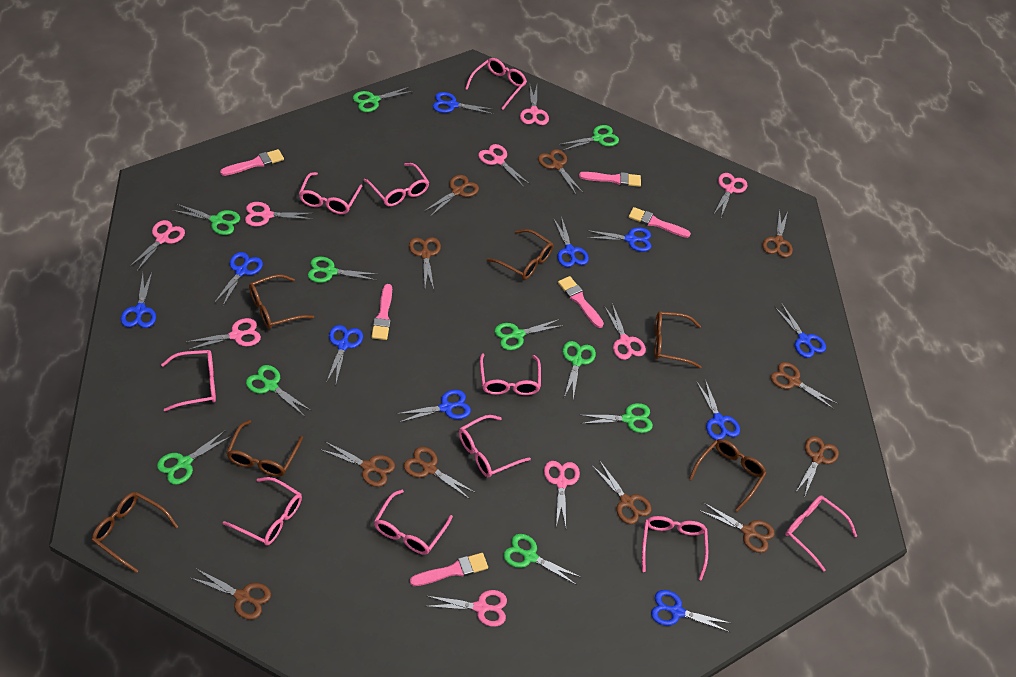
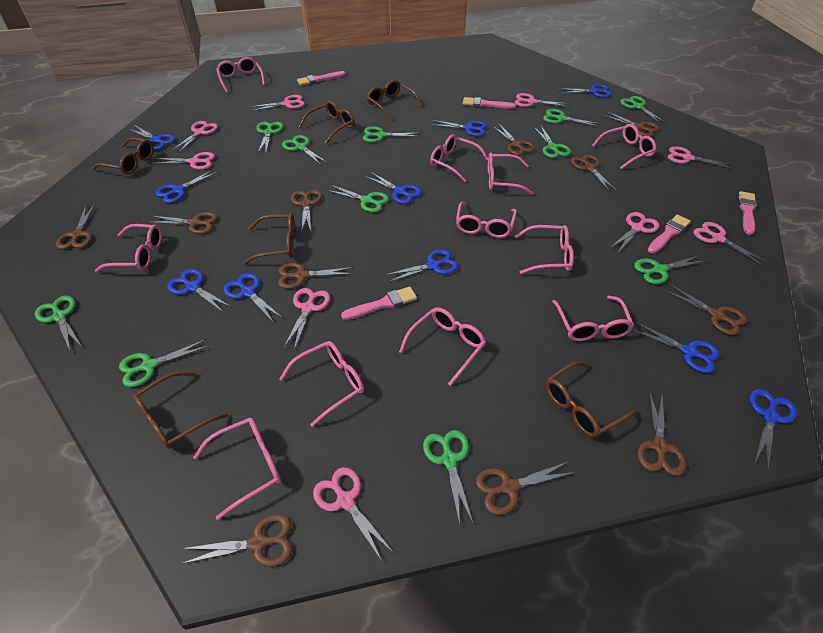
green scissors: [157,430,232,485] [172,203,240,235] [246,365,311,416] [308,257,377,283] [353,87,414,112] [495,319,564,350] [503,534,580,585] [559,125,619,151] [563,341,596,399] [580,403,653,433] = 10 -> [35,295,82,350] [119,339,209,387] [256,122,284,153] [282,135,328,165] [326,185,389,212] [363,126,420,142] [423,430,473,525] [534,125,571,158] [543,109,601,127] [620,96,666,124] [634,255,705,284] = 11
pink brush: [220,149,284,176] [371,284,392,340] [410,553,488,586] [558,276,604,328] [579,172,641,187] [629,207,691,238] = 6 -> [297,71,346,86] [341,287,417,320] [463,97,516,109] [648,215,691,254] [738,191,757,235] = 5
pink glasses: [161,350,216,411] [223,477,302,545] [299,172,362,214] [363,163,429,206] [374,490,453,555] [459,415,531,477] [465,58,527,109] [480,353,541,395] [642,516,708,581] [785,496,857,572] = 10 -> [95,224,162,272] [193,418,281,520] [216,57,265,93] [280,341,364,427] [399,307,486,386] [430,134,488,182] [456,202,517,238] [488,152,533,195] [515,225,574,274] [552,296,634,341] [592,124,656,169] = 11

